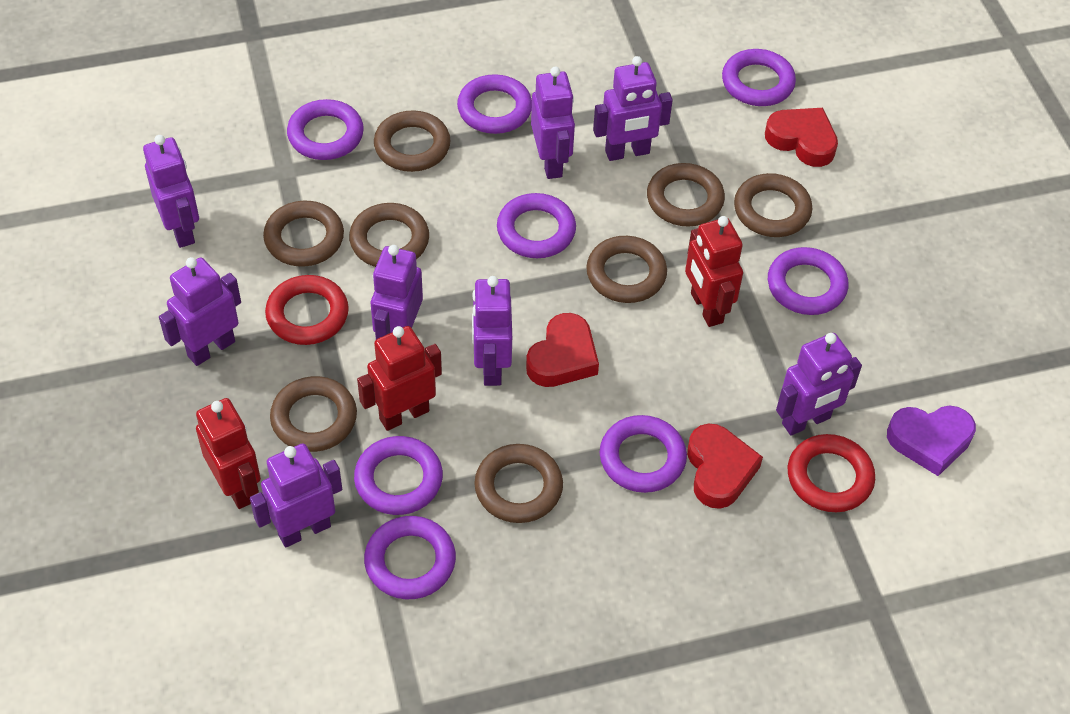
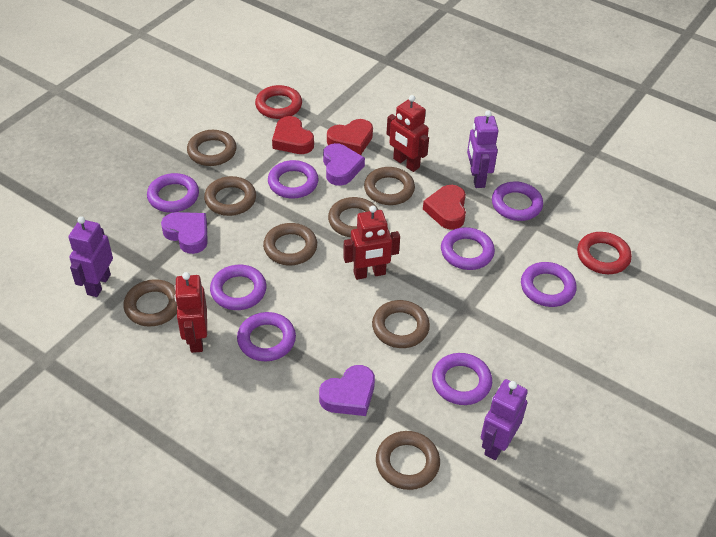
purple heart: [887,406,976,476] = 1 -> [161,212,208,254] [319,365,375,416] [323,143,365,186] = 3
purple robot: [143,135,199,248] [159,257,241,366] [250,443,342,548] [371,245,423,339] [472,276,512,386] [531,67,575,179] [593,56,673,161] [776,333,862,436] = 8 -> [68,216,113,297] [467,110,498,188] [481,379,528,460] = 3

